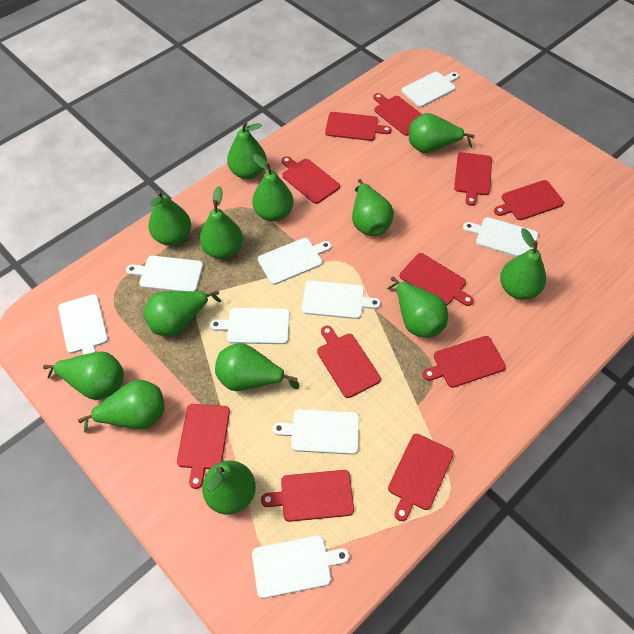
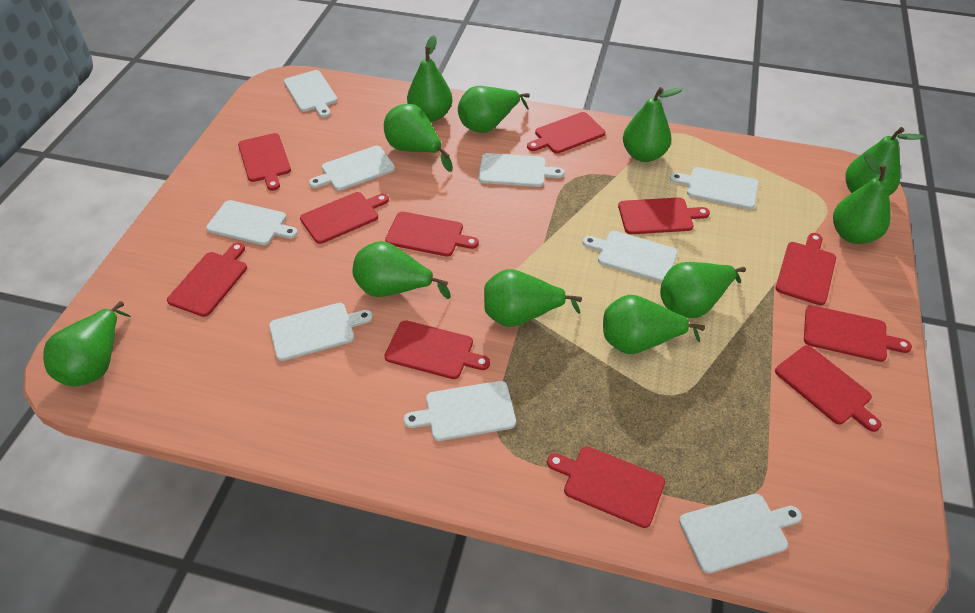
green pear: [43,352,124,400] [78,380,165,433] [143,290,221,337] [148,191,191,246] [200,186,243,259] [202,461,256,514] [215,343,299,391] [227,122,267,179] [252,154,294,221] [352,179,394,236] [387,277,448,338] [409,113,475,153] [500,228,546,300] = 13 -> [43,301,131,387] [353,241,451,299] [384,104,453,172] [407,35,453,122] [458,86,530,133] [484,269,582,327] [603,295,705,354] [623,87,683,162] [660,262,746,318] [833,153,891,244] [845,127,924,196] = 11

